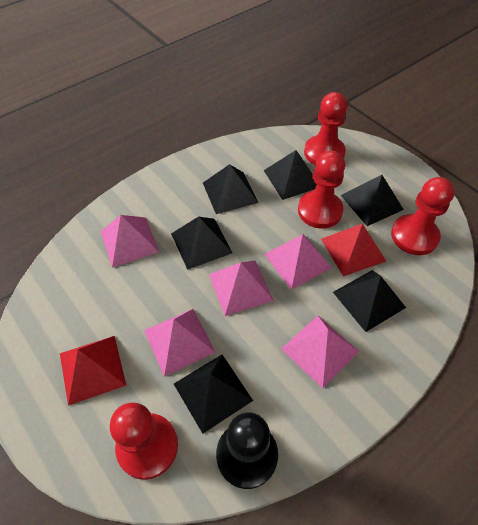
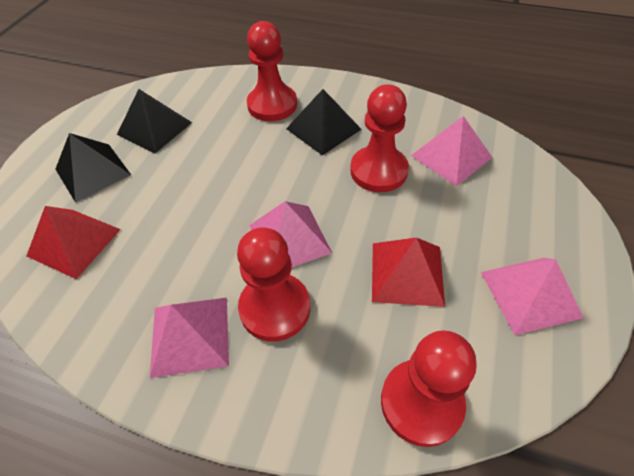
black pawn: [216,412,278,489] = 1 -> none = 0
black pyramid: [171,217,232,270] [174,354,253,434] [203,164,258,214] [264,150,317,200] [333,270,406,332] [341,175,404,226] = 6 -> [55,133,131,203] [117,89,192,153] [286,89,362,156] = 3
pink pyramid: [101,215,159,268] [144,309,216,377] [209,260,274,316] [264,234,332,290] [282,316,359,388] = 5 -> [150,298,229,378] [249,201,332,267] [411,116,493,186] [481,258,583,335] = 4

